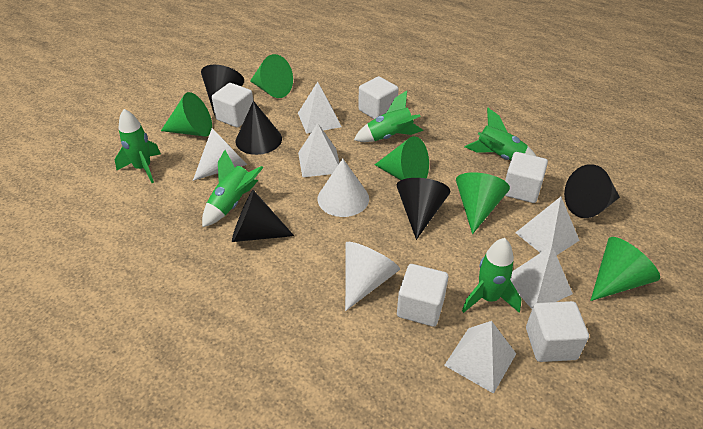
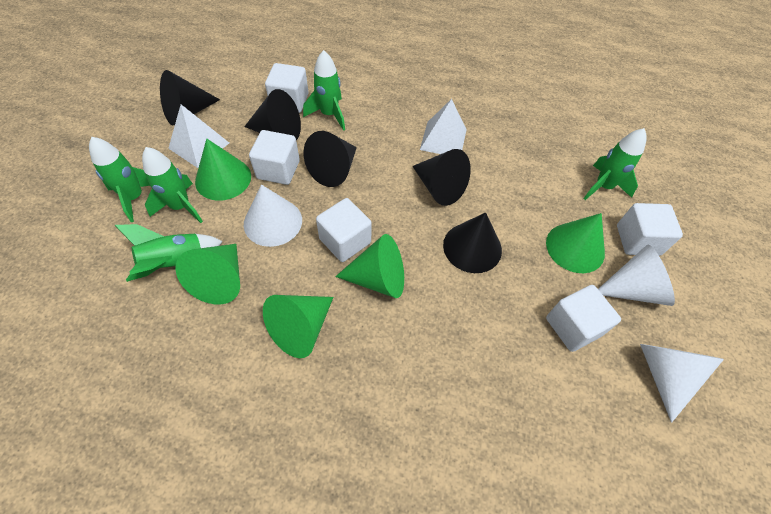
white pyramid: [298,81,341,134] [298,123,340,178] [444,321,516,394] [510,246,573,309] [515,197,580,256] = 5 -> [168,104,229,168] [420,99,467,154] = 2

